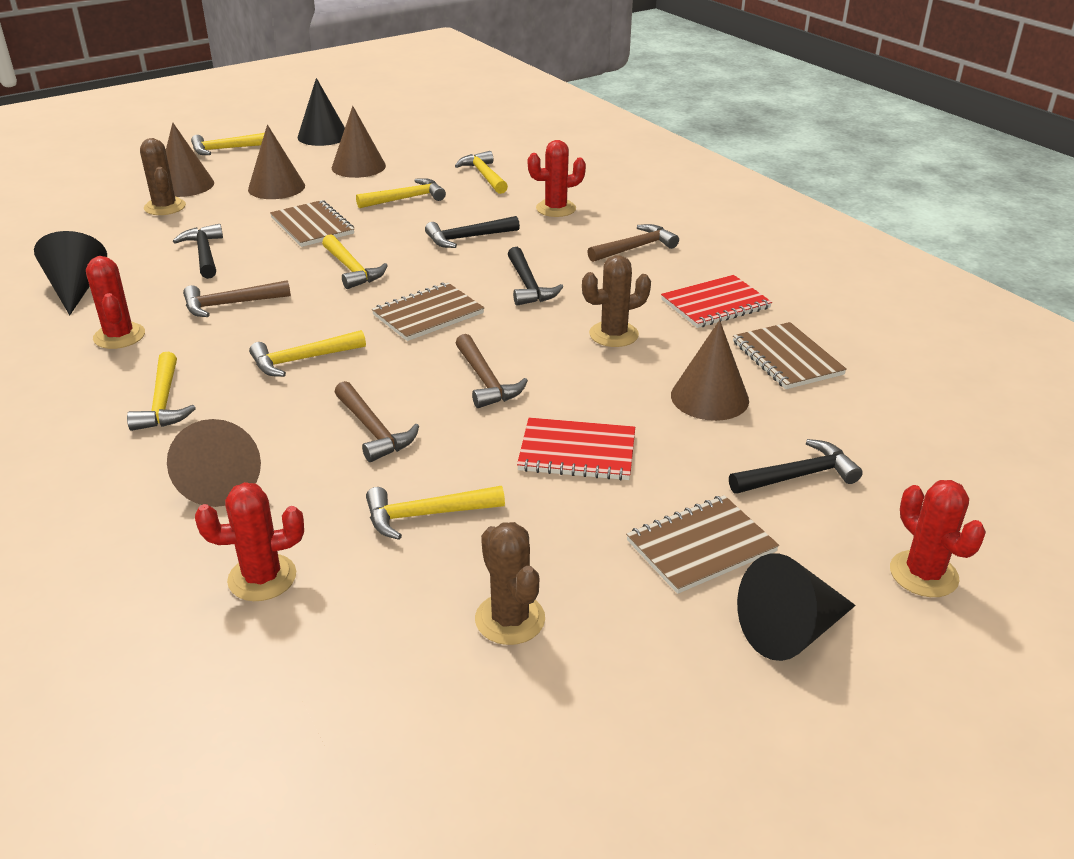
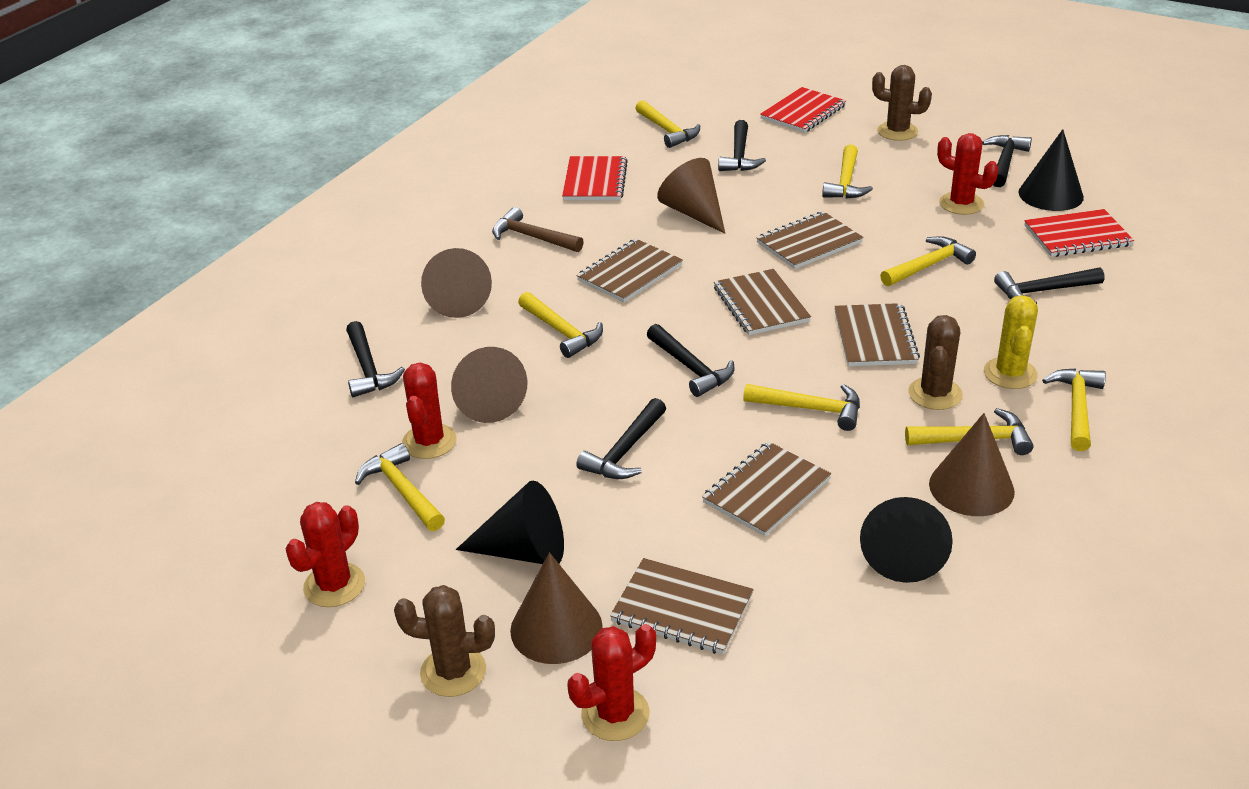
black hammer: [173,224,223,279] [425,216,520,248] [508,247,563,306] [729,439,863,494] = 4 -> [346,321,405,397] [576,398,666,479] [647,324,734,397] [718,120,766,171] [982,135,1032,187] [994,267,1105,305] = 6
brown hammer: [183,280,291,317] [335,381,419,462] [456,334,528,408] [587,224,679,262] = 4 -> [492,207,584,252] = 1
brown notebook: [270,200,354,247] [372,282,484,341] [626,495,779,594] [733,322,847,389] = 4 -> [576,239,683,302] [610,558,754,655] [702,441,831,536] [714,269,811,335] [756,211,863,269] [834,303,920,366] = 6
red notebook: [517,418,635,480] [661,275,772,328] = 2 -> [562,156,628,200] [760,87,846,133] [1024,209,1134,257] = 3
yellow cactus: none = 0 -> [984,295,1038,389] = 1
yellow hammer: [127,352,196,431] [191,133,264,155] [249,330,366,377] [322,234,388,289] [356,178,446,208] [366,486,505,540] [455,151,508,194] = 7 -> [355,443,445,531] [518,292,603,358] [635,100,700,148] [743,384,860,431] [822,144,873,199] [880,236,976,286] [905,408,1033,455] [1042,368,1106,451] = 8

